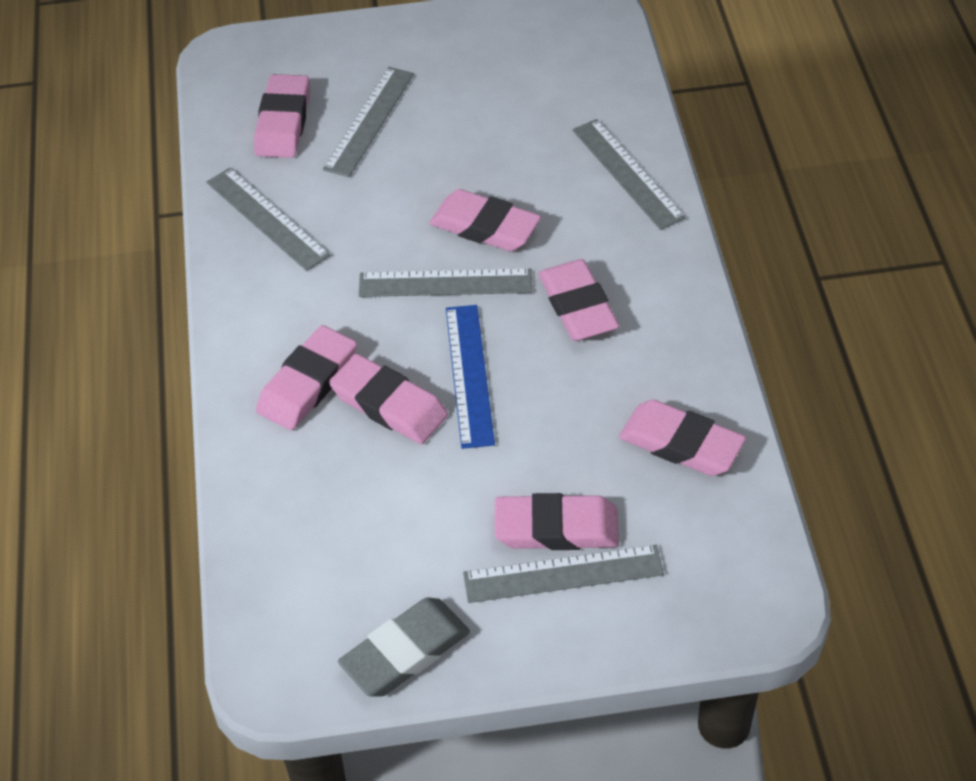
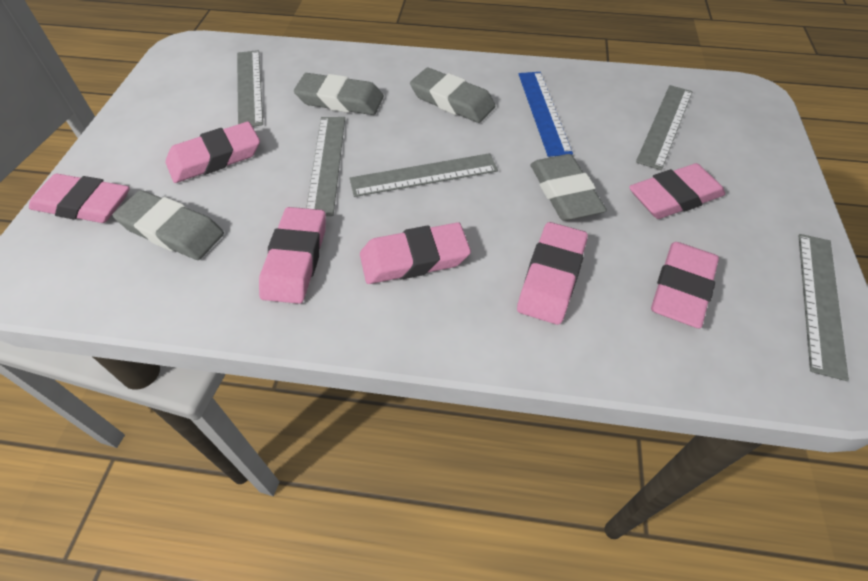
grey eraser: [338,597,470,697] = 1 -> [113,190,224,260] [294,73,384,115] [410,68,495,123] [530,154,607,221] = 4

